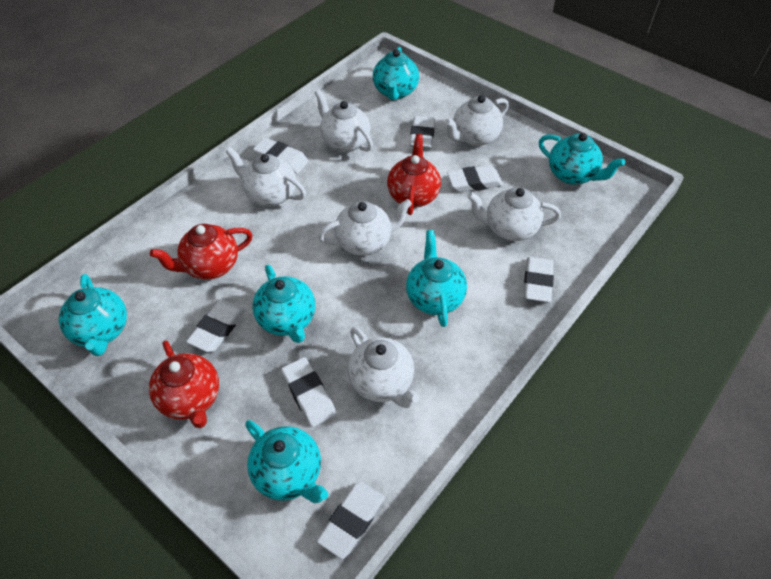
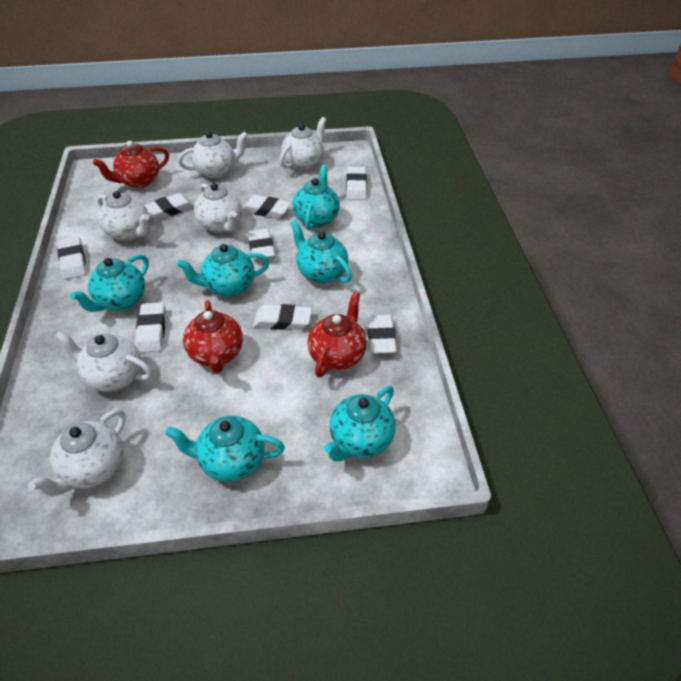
white eraser: [186,300,246,352] [253,138,309,174] [281,357,336,427] [317,482,385,559] [409,116,435,149] [447,165,503,192] [524,257,554,303] = 7 -> [58,236,86,279] [135,302,166,353] [145,193,194,220] [242,195,291,219] [247,228,275,261] [253,304,312,330] [346,167,367,200] [367,314,397,354] = 8

